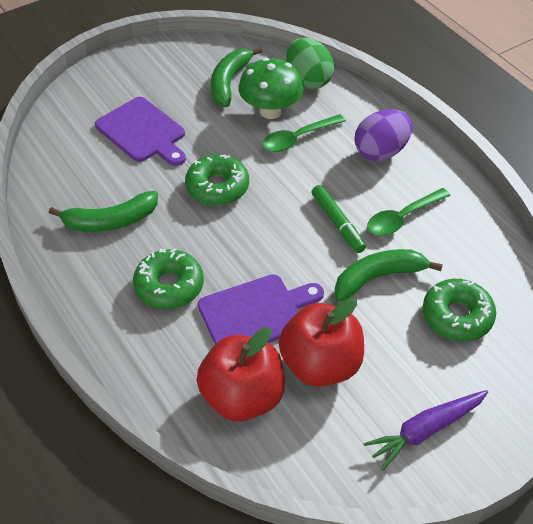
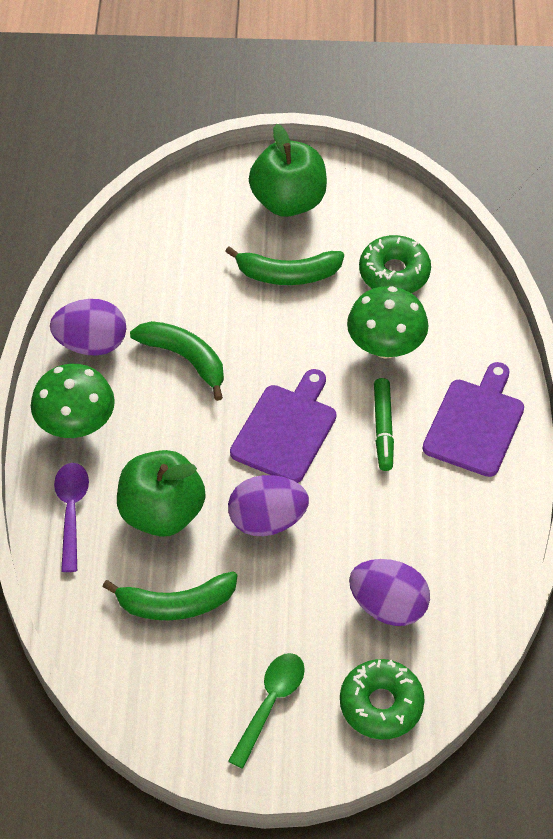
green apple: none = 0 -> [117,450,206,537] [249,124,327,217] = 2
green donut: [133,248,204,309] [185,154,249,206] [423,279,496,341] = 3 -> [340,659,425,740] [359,235,431,293] = 2
green egg: [286,37,334,89] = 1 -> none = 0
green mushroom: [239,58,304,119] = 1 -> [31,364,115,438] [347,286,429,359] = 2
green spoon: [262,114,346,152] [367,188,451,236] = 2 -> [228,653,305,768] = 1
purple carrot: [363,390,488,470] = 1 -> none = 0
purple egg: [355,109,413,161] = 1 -> [50,299,126,356] [228,475,309,536] [349,559,430,626] = 3
purple spoon: none = 0 -> [54,463,89,572] = 1
red apple: [197,327,285,421] [279,298,364,387] = 2 -> none = 0

